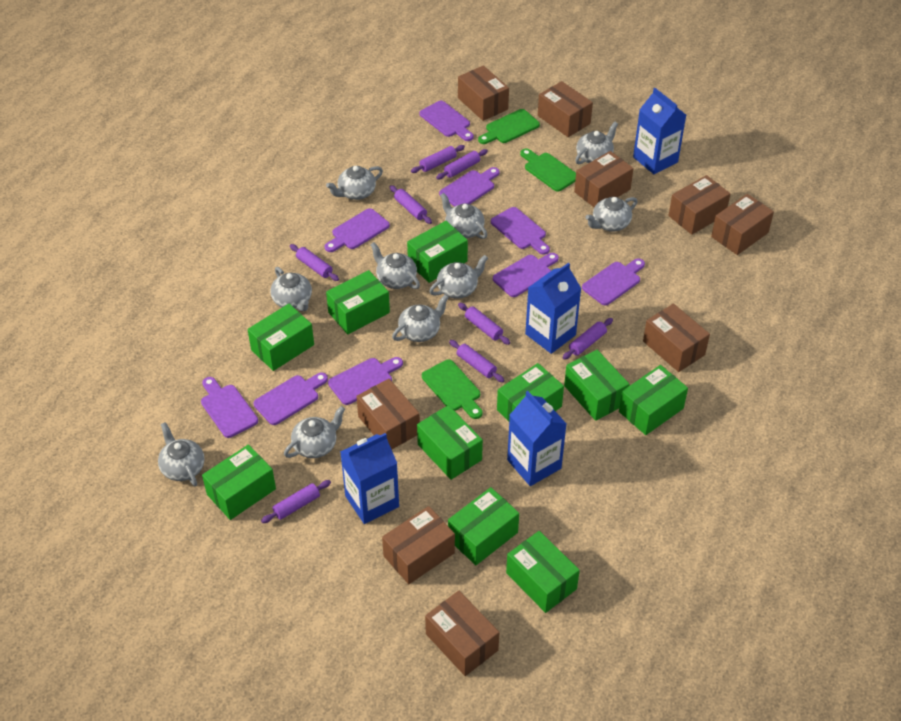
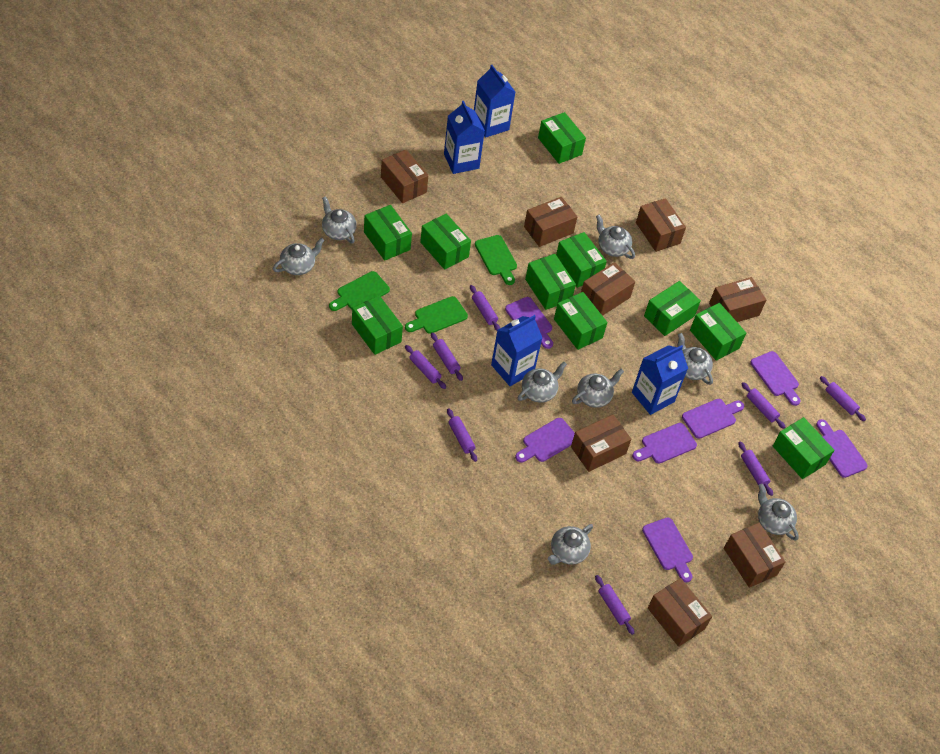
brown box: [356,379,420,449] [382,506,455,584] [425,591,499,676] [458,65,509,121] [538,81,593,137] [574,151,634,207] [643,304,710,372] [668,175,730,235] [711,194,774,255] = 9 -> [381,150,428,203] [524,197,577,247] [571,414,631,472] [581,262,635,316] [636,198,686,252] [648,578,712,647] [709,277,766,322] [724,523,786,588] = 8
grey teapot: [158,422,205,486] [270,267,312,312] [284,406,345,458] [326,166,383,200] [370,242,420,289] [392,295,449,342] [429,255,488,299] [440,193,487,239] [575,122,618,164] [585,197,637,231] = 10 -> [273,238,325,275] [322,196,356,244] [517,362,567,403] [548,524,593,565] [572,369,624,408] [596,215,635,259] [678,333,713,385] [758,484,799,541] = 8
purple cutting board: [201,377,258,438] [253,372,328,425] [325,208,390,252] [328,357,403,405] [419,101,474,141] [439,167,500,207] [491,207,550,255] [493,253,559,297] [582,258,645,305] = 9 -> [505,297,553,349] [515,418,575,463] [632,423,697,463] [642,517,693,583] [682,399,744,439] [750,351,801,406] [816,419,868,478] = 7

